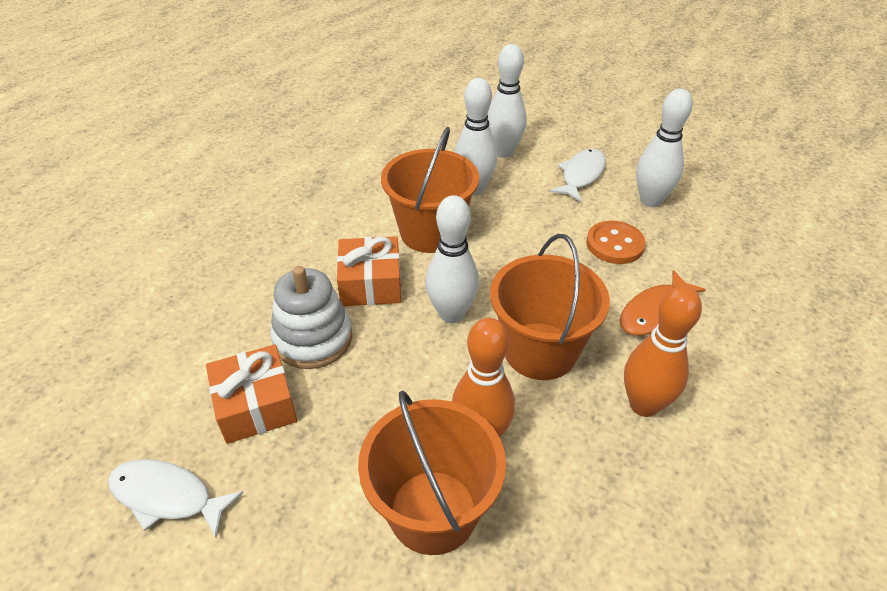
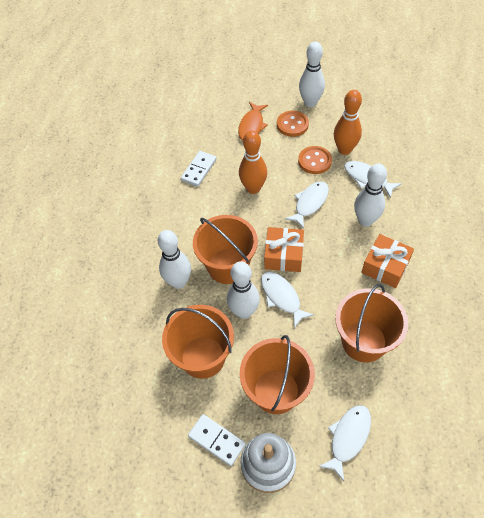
orange bucket: [358,390,506,555] [381,127,479,253] [490,234,610,380] = 3 -> [162,305,234,379] [193,215,258,284] [240,335,315,414] [335,284,408,362] = 4
orange button: [586,221,646,264] = 1 -> [277,111,309,137] [298,146,332,174] = 2
white domino: none = 0 -> [181,151,217,187] [188,414,246,466] = 2
white fish: [108,459,244,538] [550,149,606,202] = 2 -> [261,272,314,328] [285,181,329,229] [318,405,371,482] [344,161,402,198] = 4

